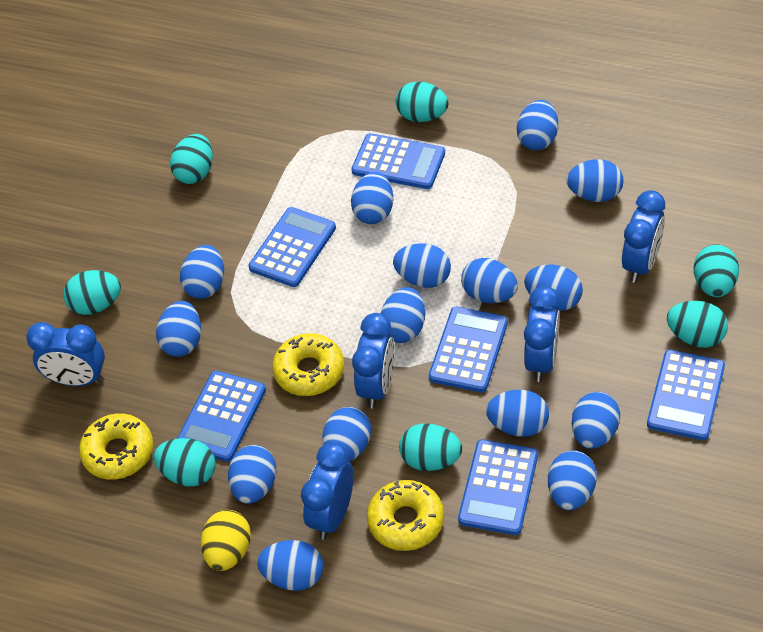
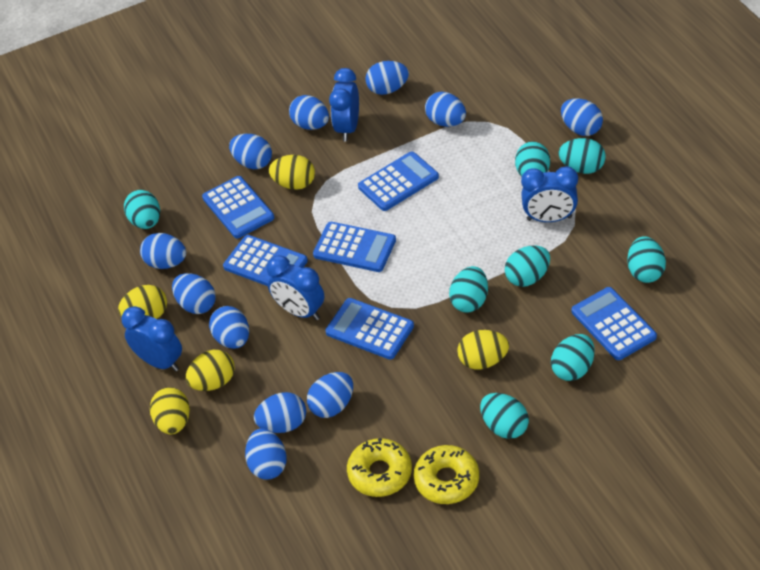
blue clock: [26,322,105,386] [301,442,354,540] [352,313,395,409] [524,286,560,382] [622,190,665,283] = 5 -> [121,306,182,372] [266,255,324,320] [329,68,359,141] [521,166,578,222] = 4
blue egg: [156,301,201,357] [180,245,224,299] [228,445,276,504] [257,540,323,591] [322,407,371,462] [351,172,393,224] [380,287,425,343] [393,243,451,288] [461,258,518,303] [486,390,549,437] [517,100,558,150] [524,265,583,311] [548,450,597,510] [566,159,623,202] [572,392,620,449] = 15 -> [140,233,186,269] [172,273,216,314] [209,306,249,349] [229,134,272,169] [245,428,287,480] [254,392,306,433] [289,95,329,130] [307,372,353,418] [365,61,409,95] [425,92,466,127] [561,98,603,136] = 11
turquoise egg: [63,270,121,315] [154,438,216,487] [170,134,213,184] [395,81,449,122] [399,423,462,471] [667,301,728,348] [694,244,739,297] = 7 -> [124,190,160,229] [449,266,488,313] [480,393,529,439] [505,246,550,287] [515,142,550,177] [551,334,594,381] [559,138,606,174] [627,236,666,283] = 8
yellow donut: [79,413,153,480] [272,333,344,396] [367,480,444,551] = 3 -> [347,438,412,497] [414,445,479,504] = 2
yellow egg: [201,510,251,571] = 1 -> [118,285,167,319] [150,387,190,434] [186,350,235,391] [269,155,315,190] [457,330,509,369] = 5

